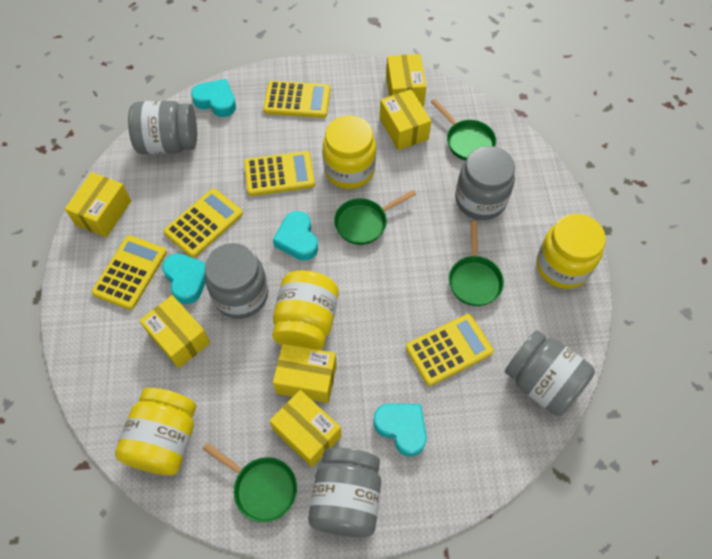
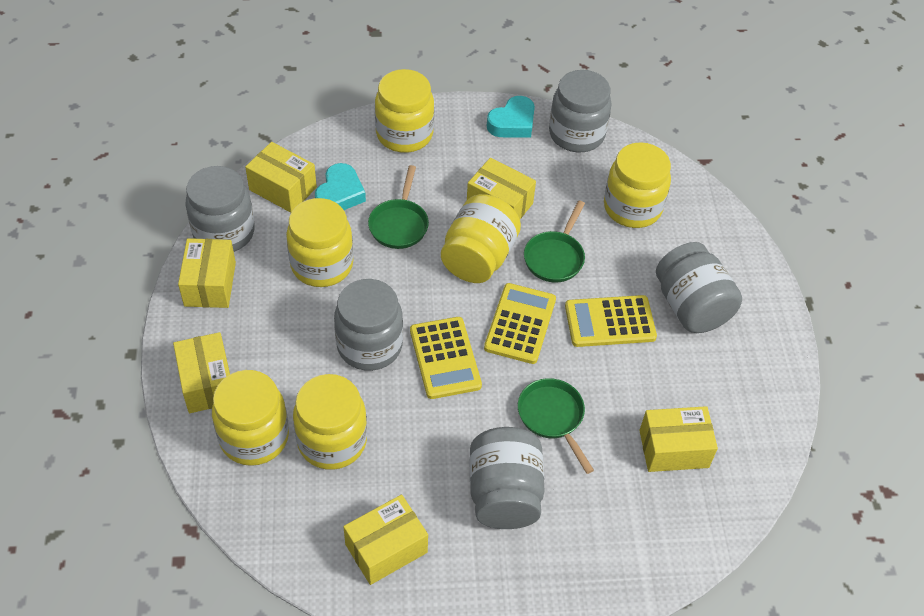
green pan: [203,443,297,522] [334,190,416,245] [431,99,496,161] [449,221,504,306] = 4 -> [368,165,429,249] [518,378,594,474] [524,201,585,283] = 3
turquoise heart: [162,253,205,304] [191,79,236,117] [273,211,318,261] [373,404,427,457] = 4 -> [315,163,366,210] [487,96,535,138] = 2
yellow calculator: [92,235,167,310] [164,188,243,258] [244,151,315,196] [263,80,331,118] [406,314,494,386] = 5 -> [410,317,482,399] [484,283,556,364] [565,295,657,347] = 3
yellow jar: [115,388,196,475] [272,270,339,350] [323,116,376,189] [536,214,606,289] = 4 -> [212,370,289,466] [286,198,354,287] [293,374,367,470] [375,69,434,153] [441,194,521,283] [604,142,671,228] = 6

